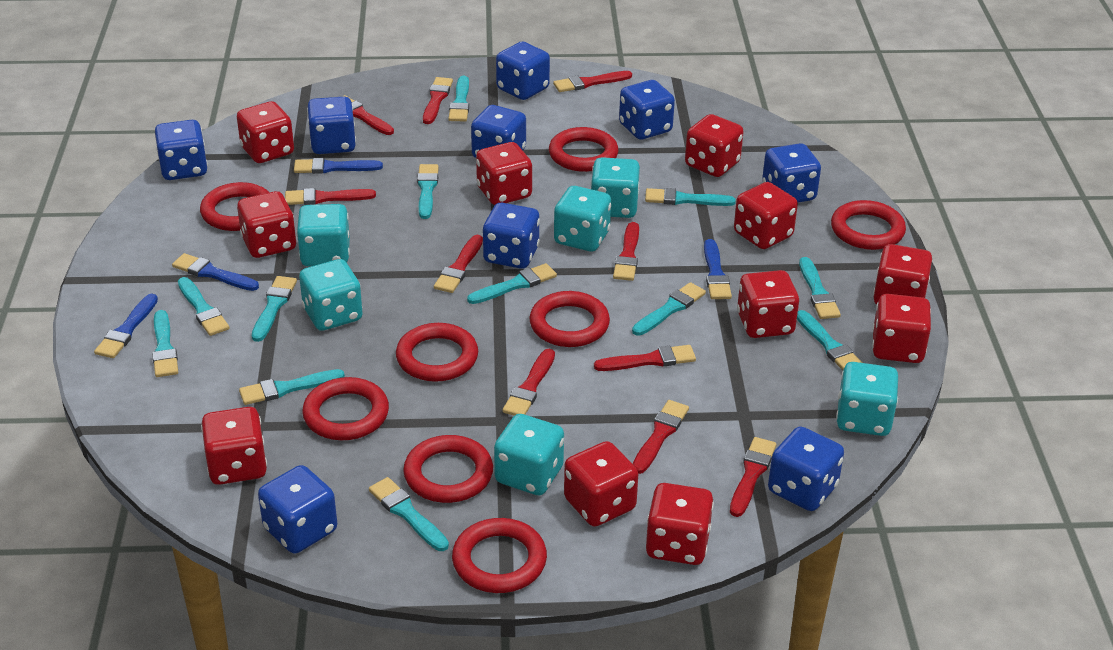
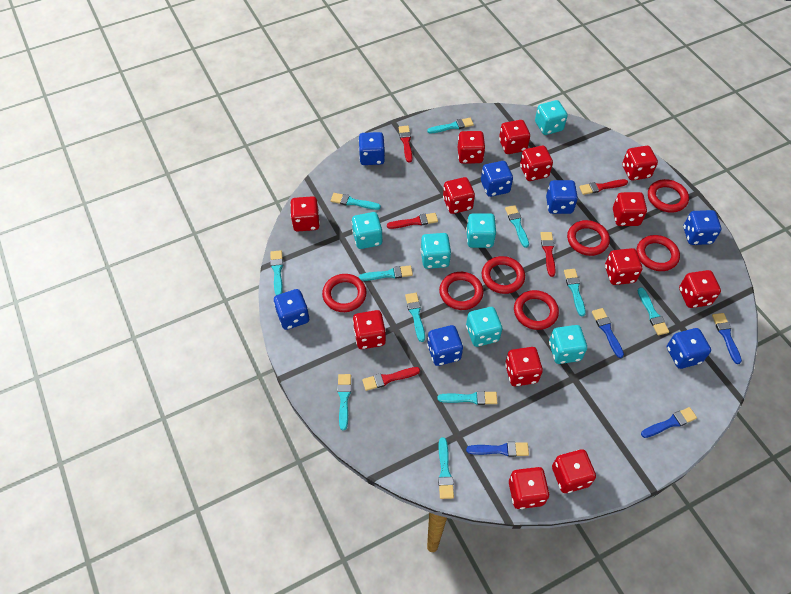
blue dice: [155,120,208,180] [258,465,337,553] [307,96,356,154] [471,105,526,158] [483,203,540,269] [496,42,550,100] [619,80,675,140] [762,143,821,203] [768,427,844,511] = 9 -> [274,289,309,330] [358,132,385,165] [427,325,463,366] [481,161,513,197] [546,180,578,214] [667,328,711,369] [683,210,721,245] = 7
red brush: [285,188,376,205] [342,95,394,135] [423,77,453,124] [434,235,483,293] [502,349,555,416] [553,71,632,92] [594,345,696,371] [613,222,639,281] [633,400,689,474] [730,437,776,517] = 10 -> [362,367,420,391] [387,213,438,229] [399,126,412,163] [540,232,556,277] [579,179,628,195] = 5
red dice: [201,407,267,485] [237,101,294,163] [237,191,296,258] [476,142,532,205] [564,441,638,527] [646,483,714,565] [685,114,744,177] [734,182,798,249] [737,270,799,338] [872,294,931,363] [873,244,932,305] = 11 -> [290,196,320,231] [353,310,386,349] [443,177,475,214] [458,131,485,164] [499,120,530,154] [505,347,543,386] [509,467,549,509] [520,146,553,181] [552,449,596,493] [605,248,642,285] [613,192,647,226] [622,146,658,181] [679,270,721,308] = 13
red ring: [200,182,270,231] [302,377,389,440] [396,323,478,382] [403,435,493,503] [452,518,547,593] [530,291,610,347] [549,127,618,172] [831,200,906,250] = 8 -> [322,274,367,312] [439,272,484,310] [482,256,525,294] [514,290,559,330] [567,220,610,256] [637,235,680,271] [648,179,689,213] = 7
turquoise brush: [152,310,178,377] [178,277,229,336] [239,369,345,405] [252,276,297,342] [369,477,449,551] [417,164,439,219] [448,76,469,122] [467,263,557,304] [632,282,706,336] [645,188,736,206] [797,310,863,370] [799,257,841,319] = 12 -> [270,250,283,295] [331,193,381,210] [337,374,351,430] [359,265,413,281] [405,293,425,342] [427,118,474,133] [437,391,497,405] [438,437,454,499] [505,205,529,248] [564,269,586,316] [637,287,669,335] = 11

